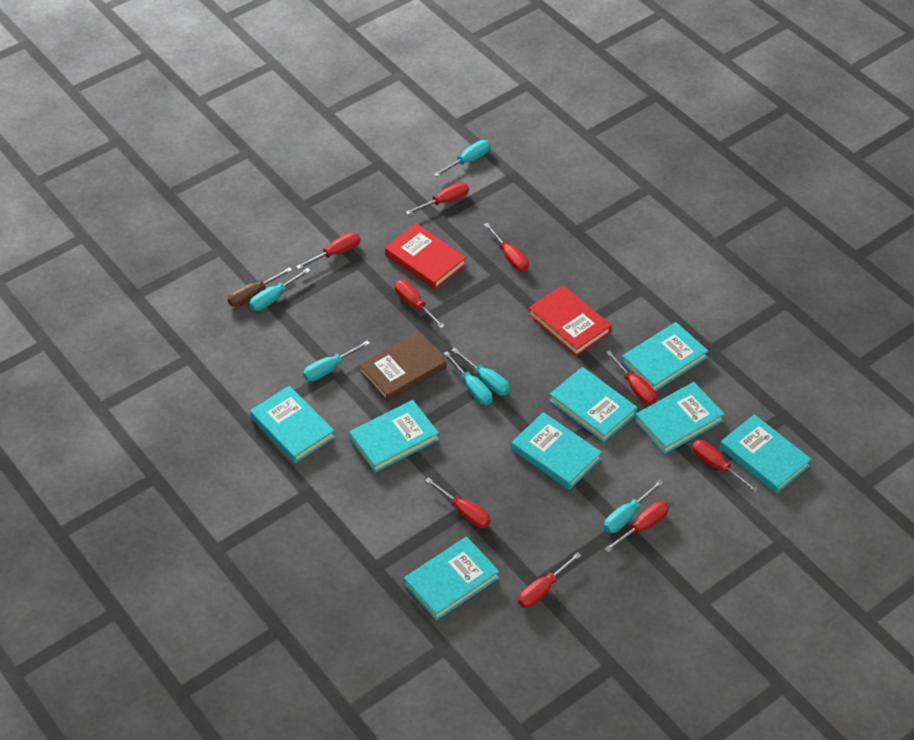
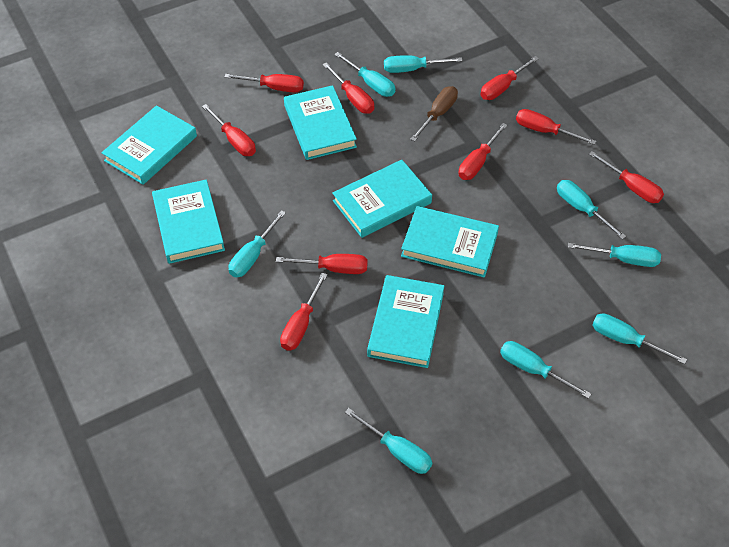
brown book: [359,332,446,402] = 1 -> none = 0
red book: [385,223,466,290] [528,285,612,356] = 2 -> none = 0
turquoise book: [250,386,335,463] [349,400,439,473] [404,537,499,621] [511,412,602,490] [549,367,637,442] [622,322,708,392] [635,382,725,454] [720,414,812,494] = 8 -> [102,105,197,185] [152,180,225,264] [284,85,357,160] [332,160,432,238] [367,275,444,368] [401,206,499,278] = 6
turquoise screwdriver: [249,268,311,311] [303,340,370,381] [434,140,490,177] [443,351,493,405] [451,348,510,395] [604,480,663,533] = 6 -> [229,210,286,277] [334,52,395,97] [345,408,432,474] [384,55,462,73] [500,341,591,399] [557,180,626,239] [568,243,661,267] [593,313,687,364] = 8

